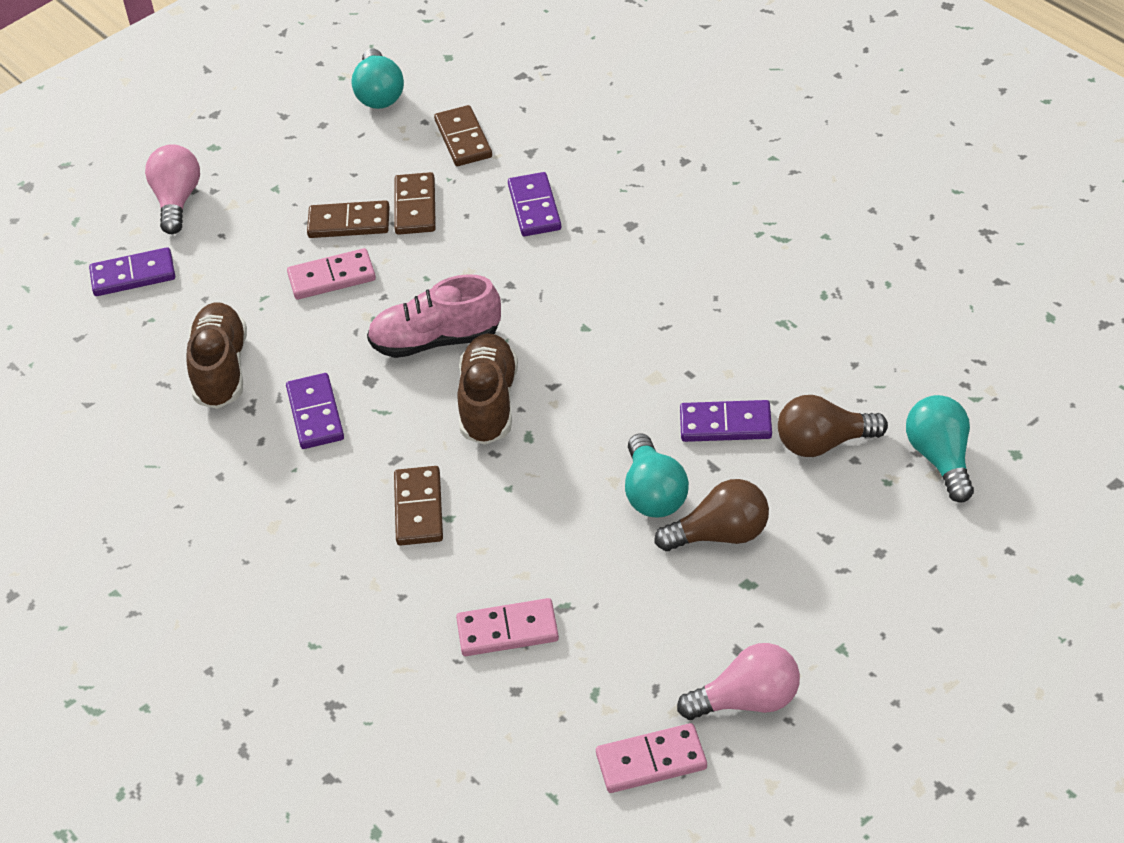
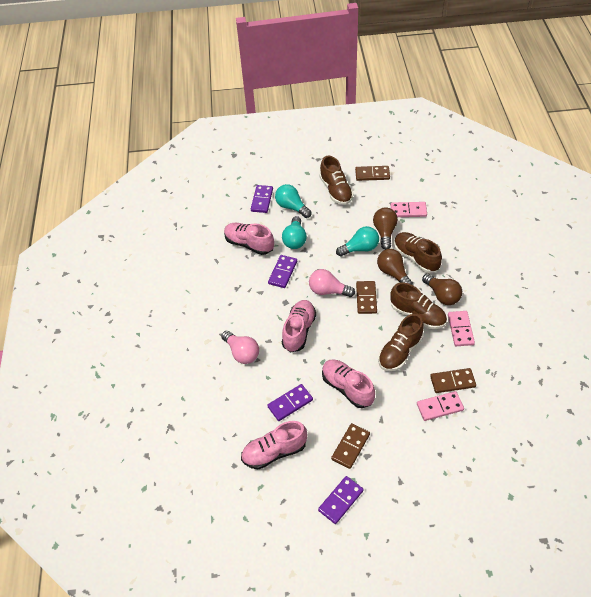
brown light bulb: [655,479,769,551] [778,395,888,457] = 2 -> [373,207,398,250] [377,249,413,285] [422,274,462,305] = 3
brown shoe: [186,302,247,409] [457,333,518,445] = 2 -> [320,156,354,205] [378,314,424,371] [390,283,447,329] [394,232,442,273] = 4
pink shoe: [367,274,501,358] = 1 -> [224,223,274,255] [241,421,307,469] [282,300,316,352] [322,359,375,408] = 4

